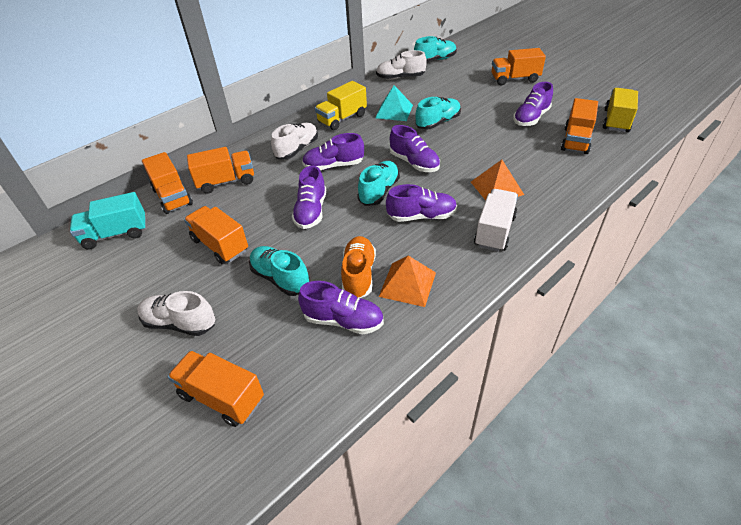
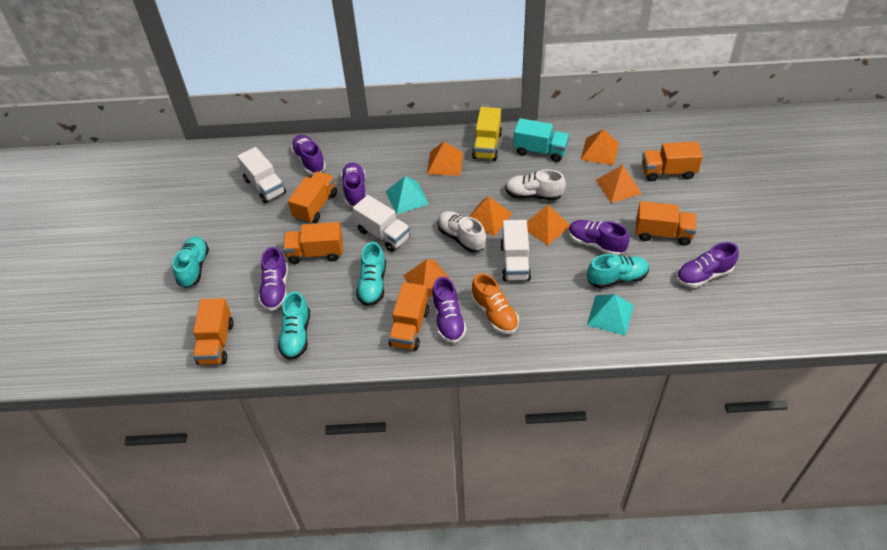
orange pyramid: [379,256,436,307] [471,160,524,200] = 2 -> [404,259,453,298] [427,142,463,176] [469,196,512,236] [527,205,570,245] [581,129,619,165] [596,165,642,203] = 6
turquoise pyramid: [375,85,413,121] = 1 -> [386,176,429,214] [587,294,634,336] = 2
white shoe: [137,291,216,336] [271,123,318,159] [376,50,427,80] = 3 -> [438,211,486,252] [505,170,566,200] = 2
white truck: [474,189,518,252] = 1 -> [237,147,286,203] [353,195,410,252] [500,220,531,281] = 3
yellow truck: [315,81,367,130] [603,88,638,132] = 2 -> [472,107,502,161] = 1

